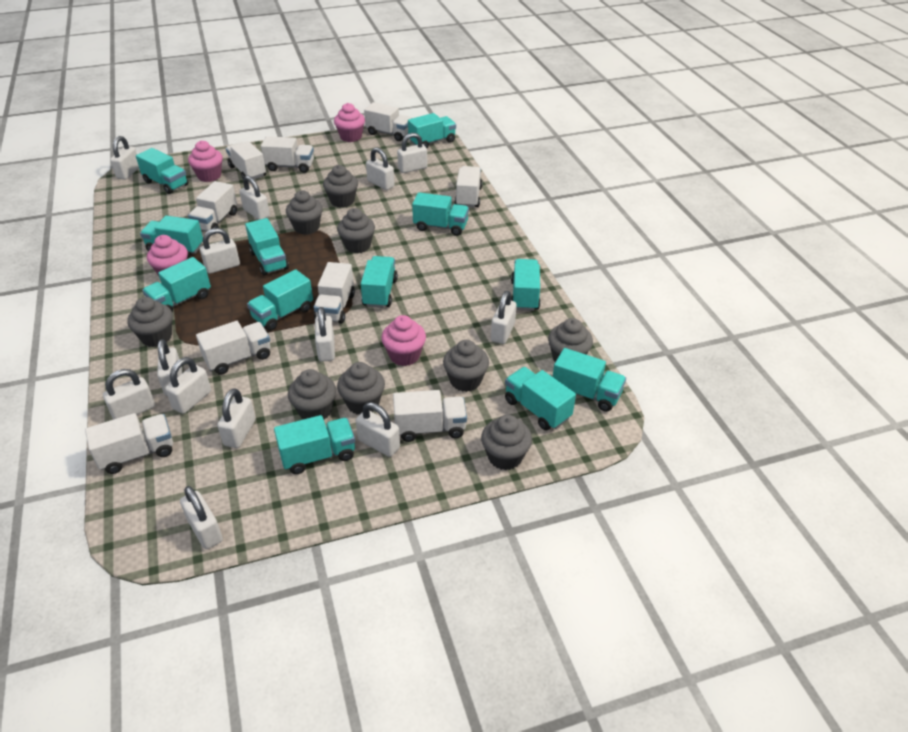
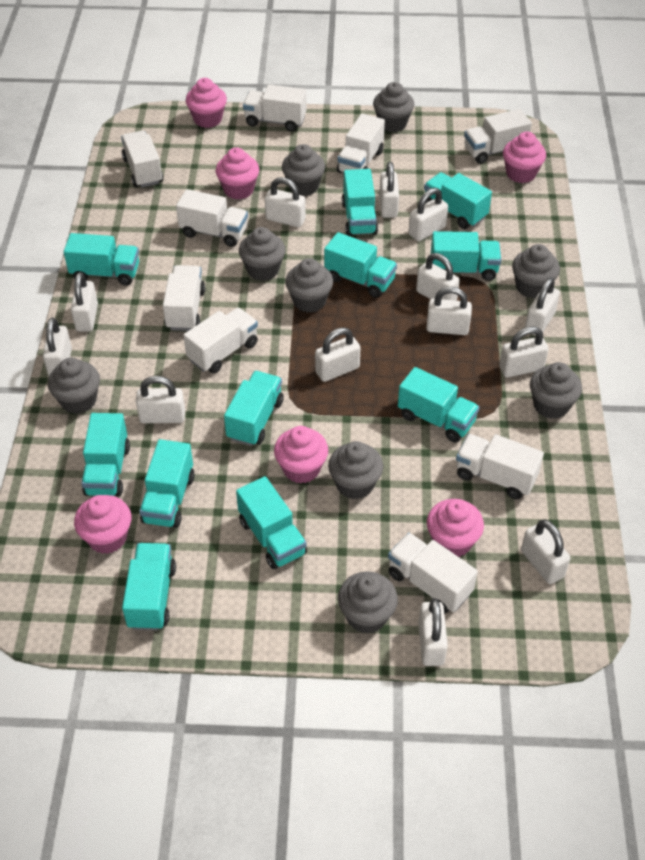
pink cupcake: [147,235,188,276] [188,140,223,182] [334,103,365,142] [381,315,426,366] = 4 -> [74,495,131,554] [186,78,227,128] [216,147,259,200] [274,426,328,484] [427,499,484,557] [503,132,546,183] = 6
turquoise truck: [136,148,189,194] [140,216,203,258] [142,257,211,312] [245,218,289,275] [247,269,313,331] [274,415,355,474] [361,256,398,308] [408,113,456,148] [412,192,469,236] [505,367,576,430] [511,259,540,311] [553,348,626,412] = 12 -> [64,233,139,286] [82,413,130,497] [122,543,176,631] [139,439,195,528] [224,371,284,446] [236,476,307,569] [324,232,397,298] [342,169,378,236] [398,367,479,442] [424,172,492,229] [431,231,501,281] = 11

